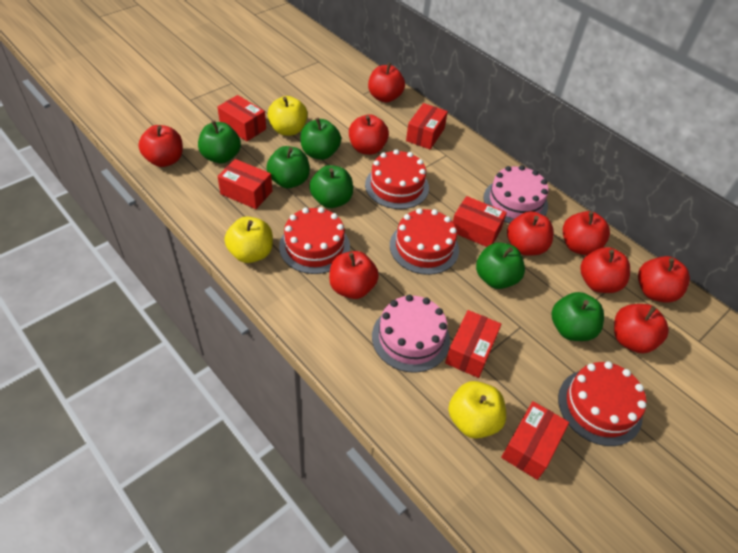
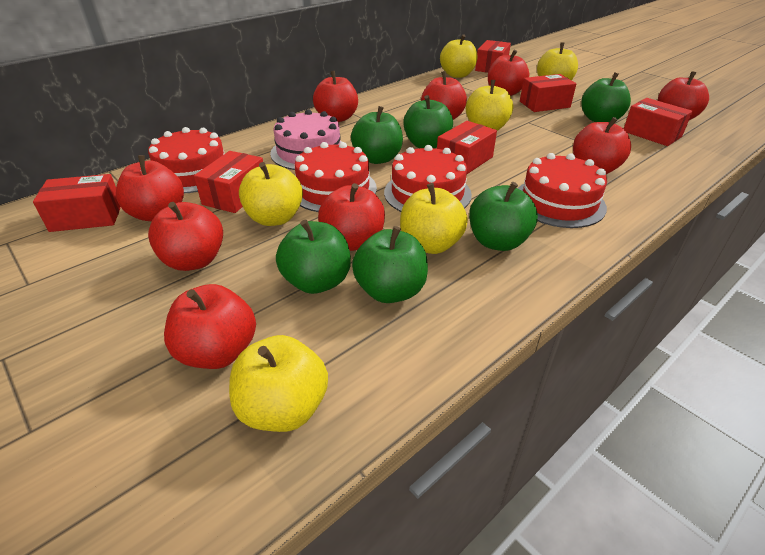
pink cake: [372,294,450,373] [483,165,549,224] = 2 -> [270,109,342,170] = 1
yellow apple: [224,216,273,263] [268,96,308,136] [448,381,506,439] = 3 -> [229,335,328,432] [239,162,303,226] [400,183,468,254] [440,34,477,78] [466,80,513,131] [537,42,578,80] = 6

